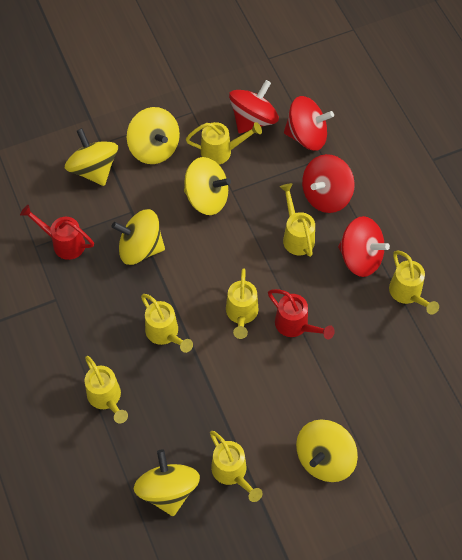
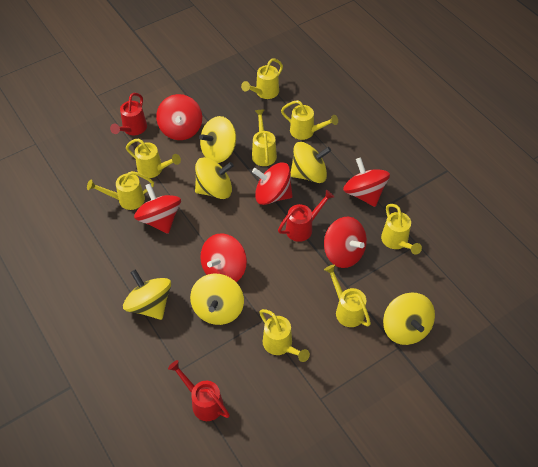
red spinning top: [229,80,279,134] [284,96,334,151] [302,154,355,213] [338,216,390,277] = 4 -> [134,184,181,234] [156,94,202,140] [200,233,247,282] [252,162,293,205] [324,217,367,268] [343,157,390,207] = 6
red watering can: [20,205,94,260] [268,289,335,339] = 2 -> [110,93,147,135] [168,360,230,421] [278,190,334,242] = 3
yellow watering can: [85,356,128,424] [141,294,193,353] [186,122,262,164] [210,431,262,502] [226,268,259,339] [280,183,315,257] [389,250,439,315] = 7 -> [87,171,154,210] [126,138,181,178] [241,58,283,99] [252,109,277,166] [259,309,310,362] [281,100,338,140] [324,265,371,327] [381,204,422,255] = 8

